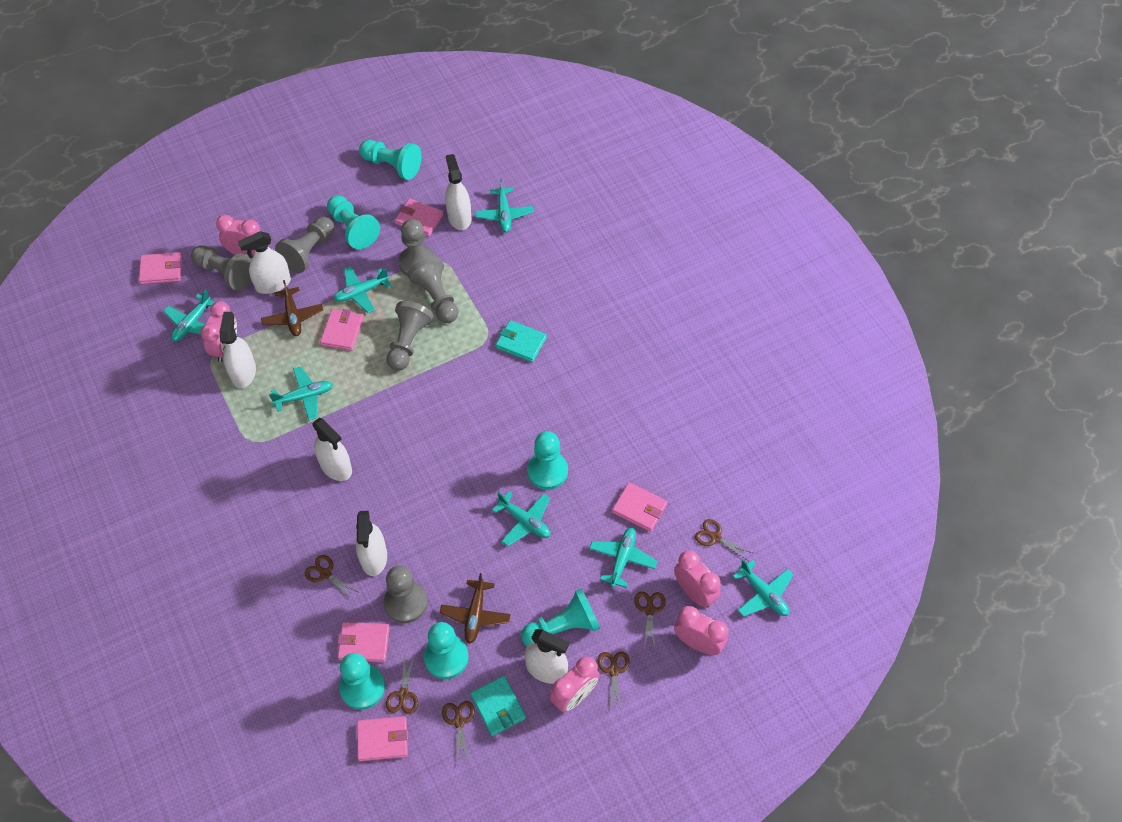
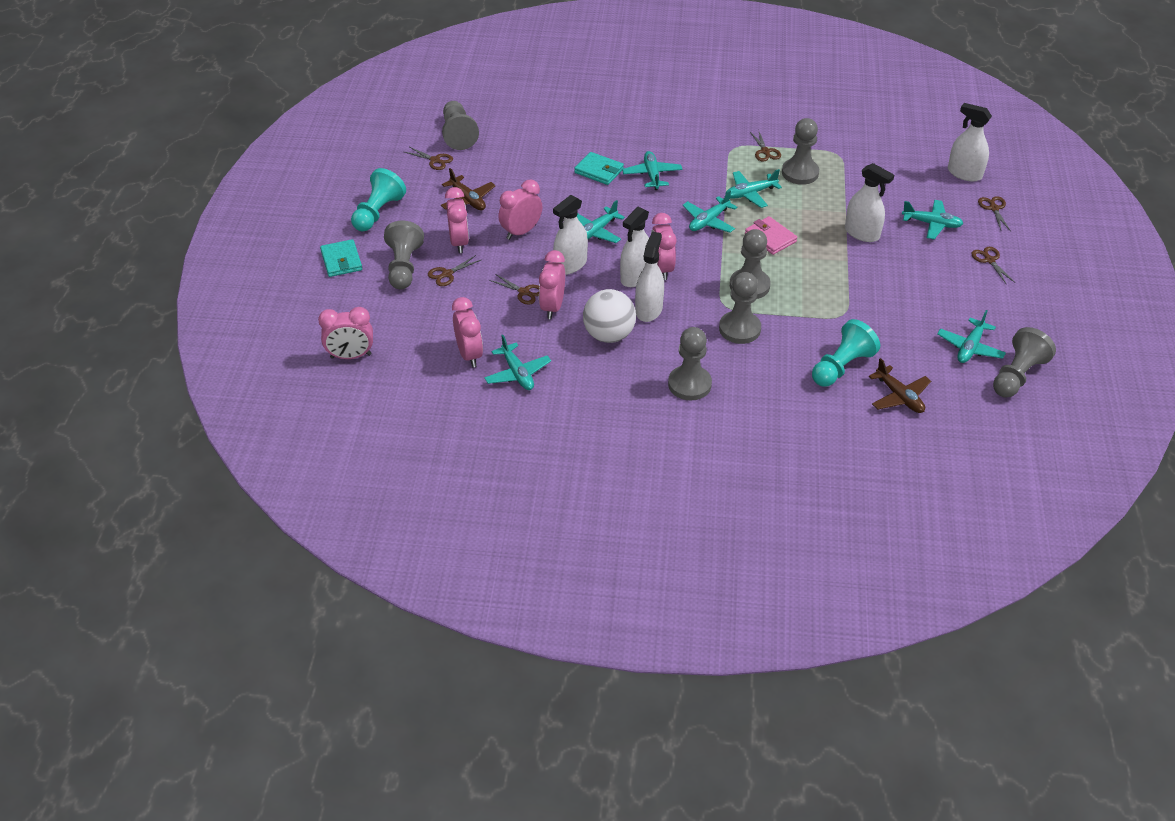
grey pawn: [191,245,252,291] [275,217,334,273] [384,566,428,623] [386,301,434,371] [399,219,435,276] [407,257,458,323] = 6 -> [384,221,424,289] [442,101,479,150] [668,327,712,400] [719,272,761,344] [730,229,770,299] [782,118,819,185] [993,327,1056,398] = 7
pink clock: [201,301,237,362] [216,215,262,256] [550,657,600,712] [674,550,721,608] [674,606,728,655] = 5 -> [318,307,373,359] [445,187,469,253] [452,297,483,367] [498,179,542,240] [539,250,565,319] [651,213,677,280] = 6
pink wallet: [139,252,182,284] [320,309,364,351] [338,622,390,662] [357,716,408,761] [395,198,443,236] [612,482,667,532] = 6 -> [745,216,797,255] = 1
turquoise pawn: [327,195,380,249] [339,653,385,710] [359,140,422,180] [424,622,468,679] [521,588,600,646] [527,431,568,490] = 6 -> [351,168,406,231] [812,319,880,387] = 2
white ball: none = 0 -> [583,289,636,343] = 1
white spray bottle: [220,312,256,388] [238,231,291,294] [312,418,352,481] [356,511,387,576] [445,154,471,230] [524,629,569,684] = 6 -> [553,195,588,275] [620,207,649,287] [635,231,664,322] [845,163,894,242] [948,103,992,182] = 5

